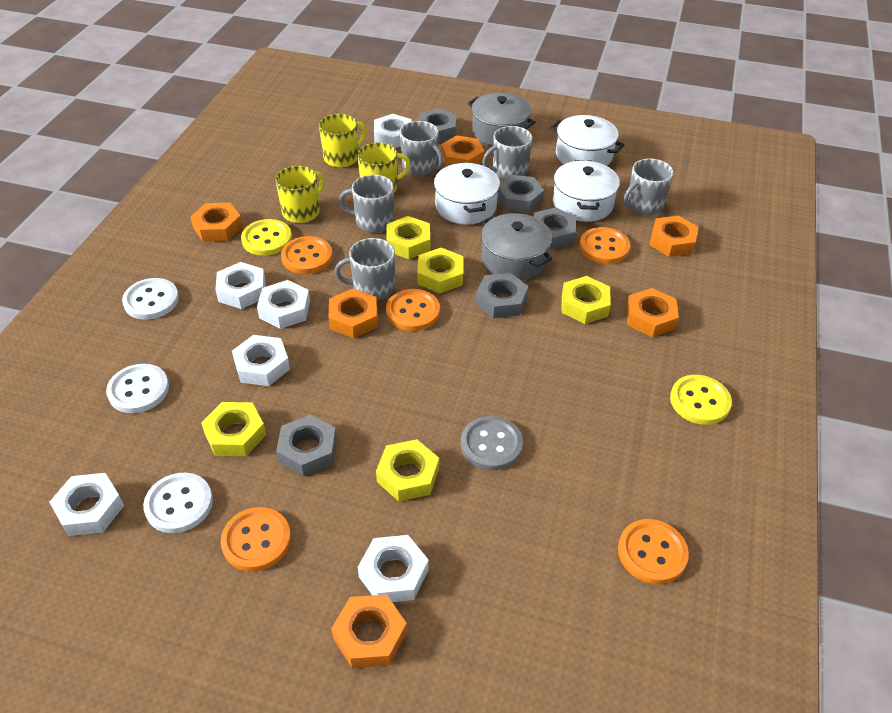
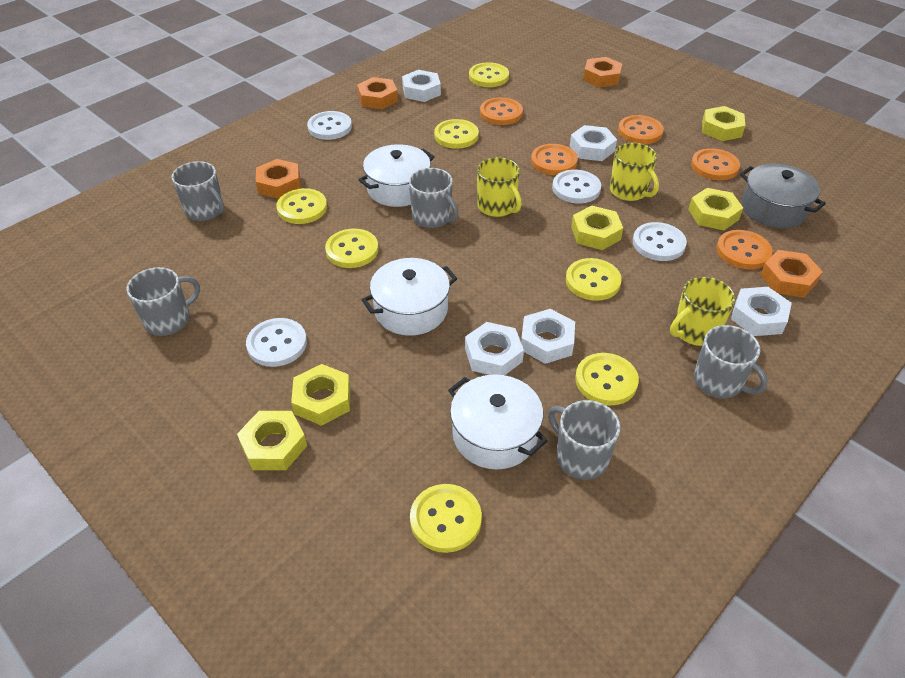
grey button: [461,416,523,470] = 1 -> none = 0
grey nut: [276,414,337,476] [419,108,457,142] [475,273,529,318] [497,175,544,213] [533,207,576,250] = 5 -> none = 0
grey pot: [468,93,535,146] [481,213,553,280] = 2 -> [740,164,826,229] = 1
orange nut: [190,203,243,242] [329,289,378,338] [331,595,407,668] [441,135,484,167] [626,288,679,337] [649,215,699,257] = 6 -> [256,159,301,199] [357,77,398,109] [583,57,622,87] [760,250,823,298] = 4
white button: [106,364,169,413] [122,278,179,320] [143,473,213,533] = 3 -> [246,318,307,367] [307,111,352,140] [552,170,601,203] [633,222,687,261] = 4
white nut: [49,473,124,536] [215,262,266,309] [232,335,290,386] [257,280,310,329] [358,535,429,602] [374,114,412,148] = 6 -> [402,70,441,102] [465,322,524,375] [521,309,575,364] [570,125,617,161] [731,287,792,336] = 5
yellow button: [241,219,292,256] [670,375,732,425] = 2 -> [276,188,327,224] [325,229,378,268] [410,484,482,553] [434,119,479,149] [469,62,509,87] [566,258,622,301] [575,353,639,406] = 7

